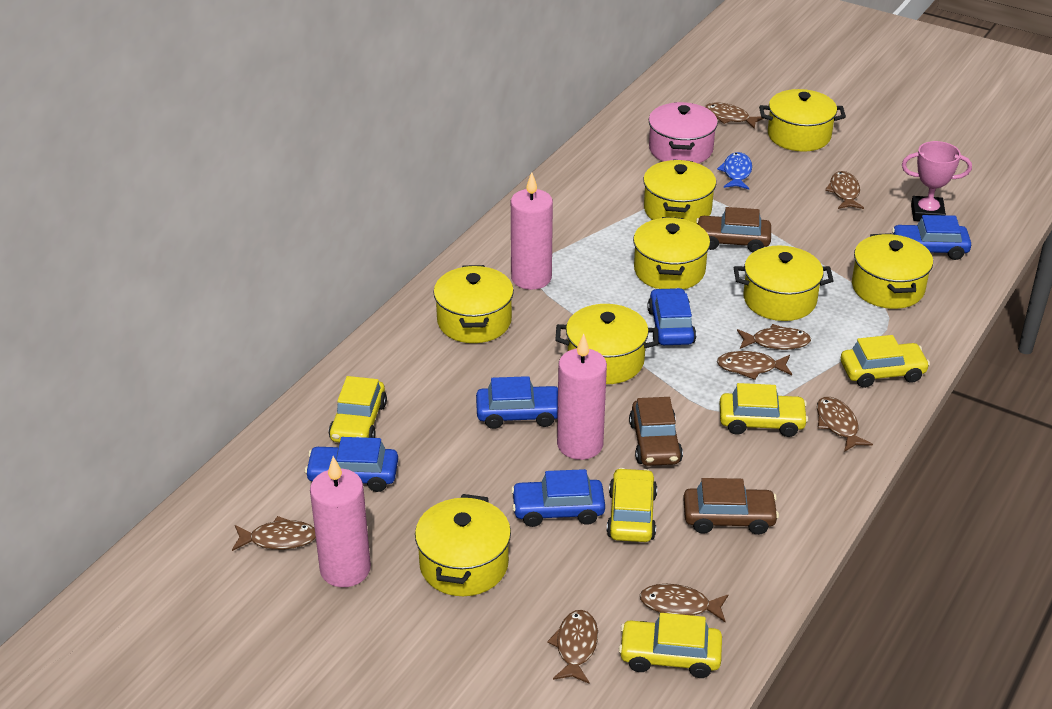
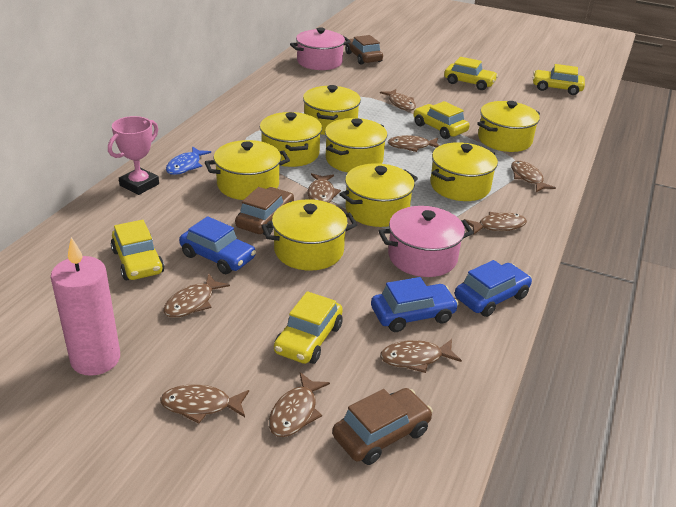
blue car: [305,437,398,492] [476,376,558,429] [511,469,605,527] [647,288,696,345] [892,215,971,260] = 5 -> [179,216,256,274] [371,277,459,332] [455,260,532,317] = 3
brown fish: [232,516,316,551] [547,610,598,684] [640,584,729,622] [705,103,764,129] [717,351,792,380] [737,324,811,350] [817,397,873,452] [825,171,864,209] = 8 -> [160,385,249,424] [163,274,230,318] [269,372,330,437] [307,173,341,203] [380,89,416,111] [380,339,462,373] [388,135,440,152] [464,212,527,234] [511,161,556,192] = 9
pink candle: [310,456,371,587] [511,172,553,290] [557,333,607,460] = 3 -> [51,237,120,376] = 1
pink pot: [649,102,718,164] = 1 -> [290,27,351,70] [378,206,474,277] = 2

